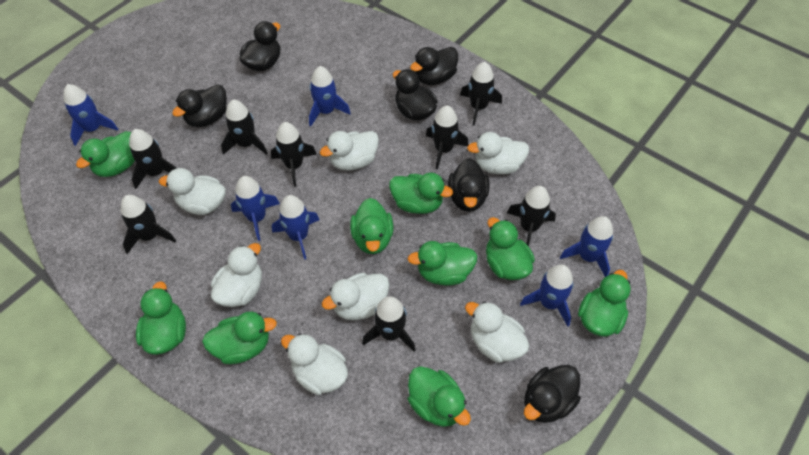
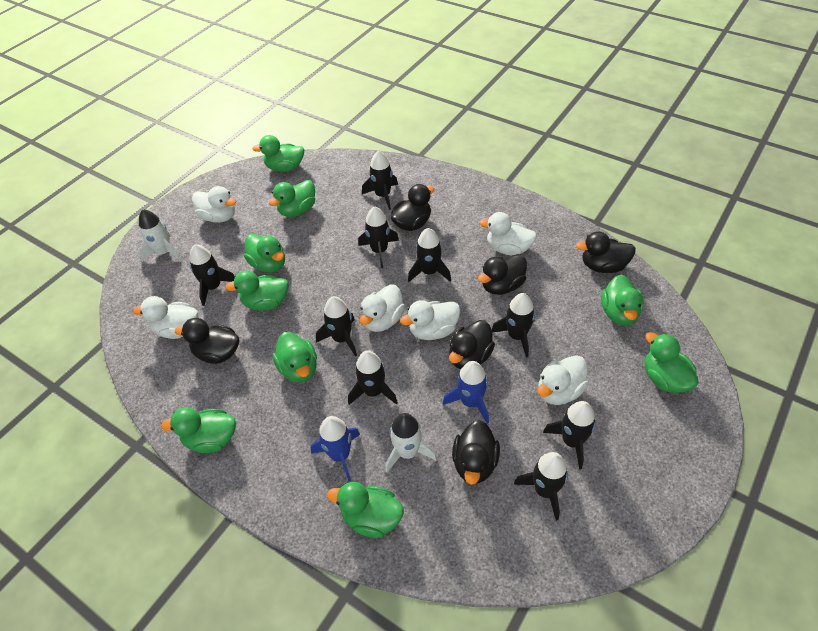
black rocket: [120,195,176,254] [129,129,177,189] [221,100,268,155] [271,122,317,187] [362,296,415,352] [426,105,468,169] [460,62,502,126] [507,186,556,246] = 8 -> [189,244,235,306] [316,296,357,356] [348,350,398,405] [358,206,399,268] [362,151,398,210] [408,228,451,282] [492,293,535,357] [514,452,568,521] [543,401,596,469] = 9
blue rocket: [64,84,119,146] [231,176,280,241] [272,195,319,260] [309,66,351,127] [520,265,574,326] [560,216,613,277] = 6 -> [311,416,360,481] [443,361,489,424] = 2
white duck: [159,168,226,215] [211,243,262,307] [281,333,348,395] [320,131,379,171] [322,273,390,320] [465,301,530,363] [467,132,529,174] = 7 -> [133,296,198,339] [192,186,236,223] [360,284,405,332] [400,300,460,340] [479,212,537,255] [538,355,588,405] = 6
white rocket: none = 0 -> [139,209,182,262] [385,413,437,473] = 2

